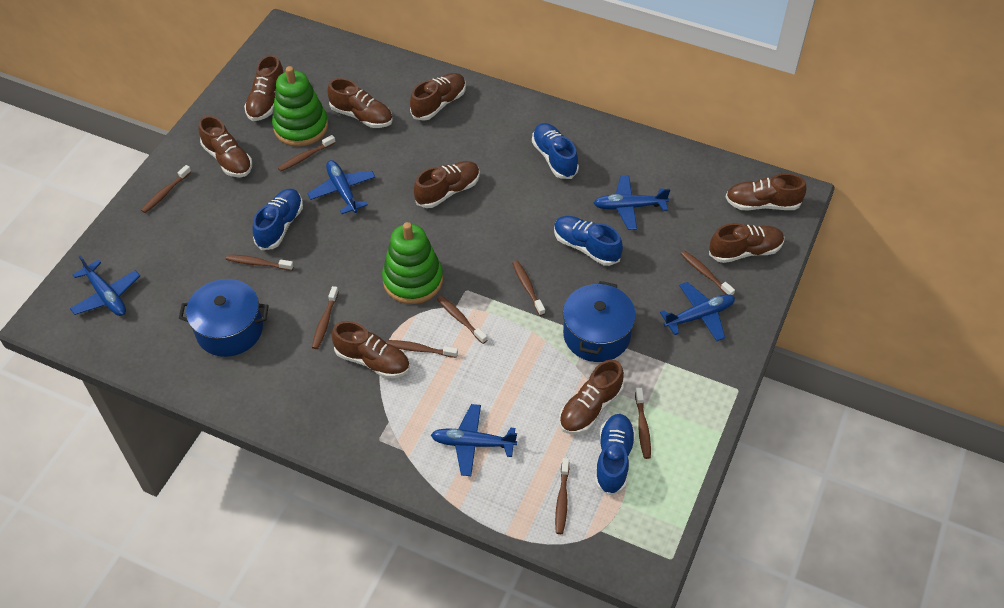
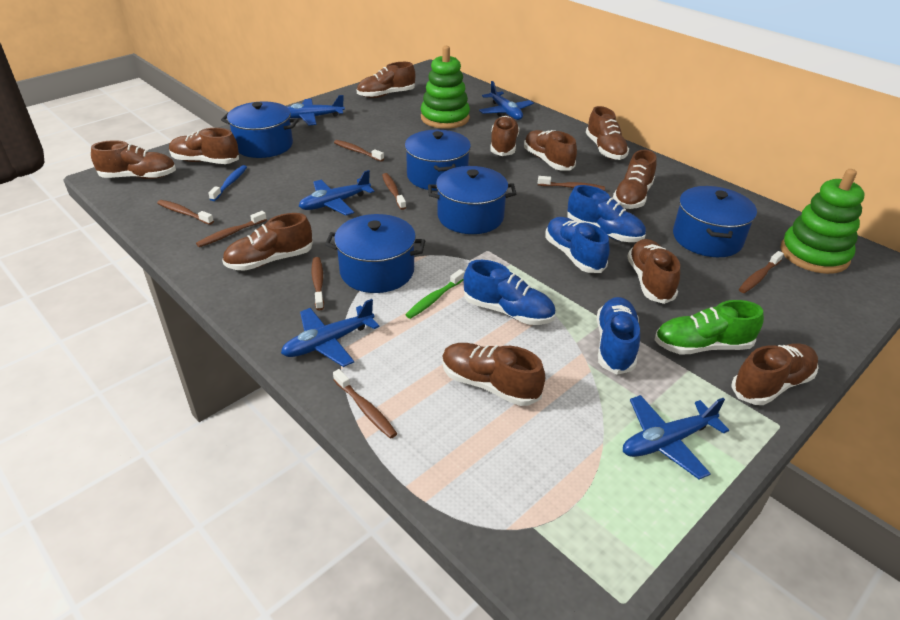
blue pot: [179,279,269,357] [563,281,636,362] = 2 -> [221,101,298,158] [325,214,425,293] [405,130,471,191] [428,166,516,234] [673,186,757,257] = 5
blue toothbrush: none = 0 -> [209,165,247,201] = 1
brown shoe: [199,116,252,177] [244,55,283,121] [327,78,393,128] [331,321,410,378] [410,73,466,121] [414,161,480,208] [559,360,624,434] [709,223,784,263] [726,173,806,211] = 9 -> [91,140,176,179] [169,128,239,164] [222,213,313,271] [357,62,415,98] [442,343,545,406] [490,116,519,156] [524,130,577,170] [586,106,629,160] [613,150,656,209] [627,239,680,304] [731,343,819,405] = 11
brown toothbrush: [141,165,191,213] [226,255,294,271] [278,135,336,172] [312,286,339,349] [386,340,458,358] [437,296,487,344] [513,261,545,316] [555,458,569,534] [635,388,651,459] [681,250,735,296] = 10 -> [157,200,214,225] [196,211,267,247] [312,257,324,310] [333,369,397,439] [334,140,384,162] [382,173,406,210] [538,176,605,191] [739,251,784,293] = 8
green shoe: none = 0 -> [655,300,764,354] = 1
green toothbrush: none = 0 -> [405,269,465,319] = 1

